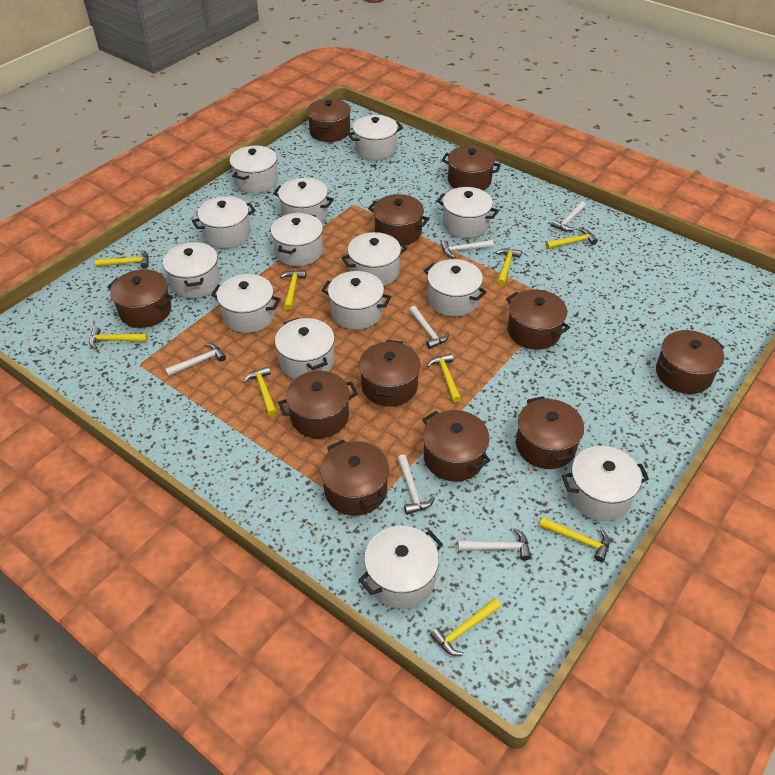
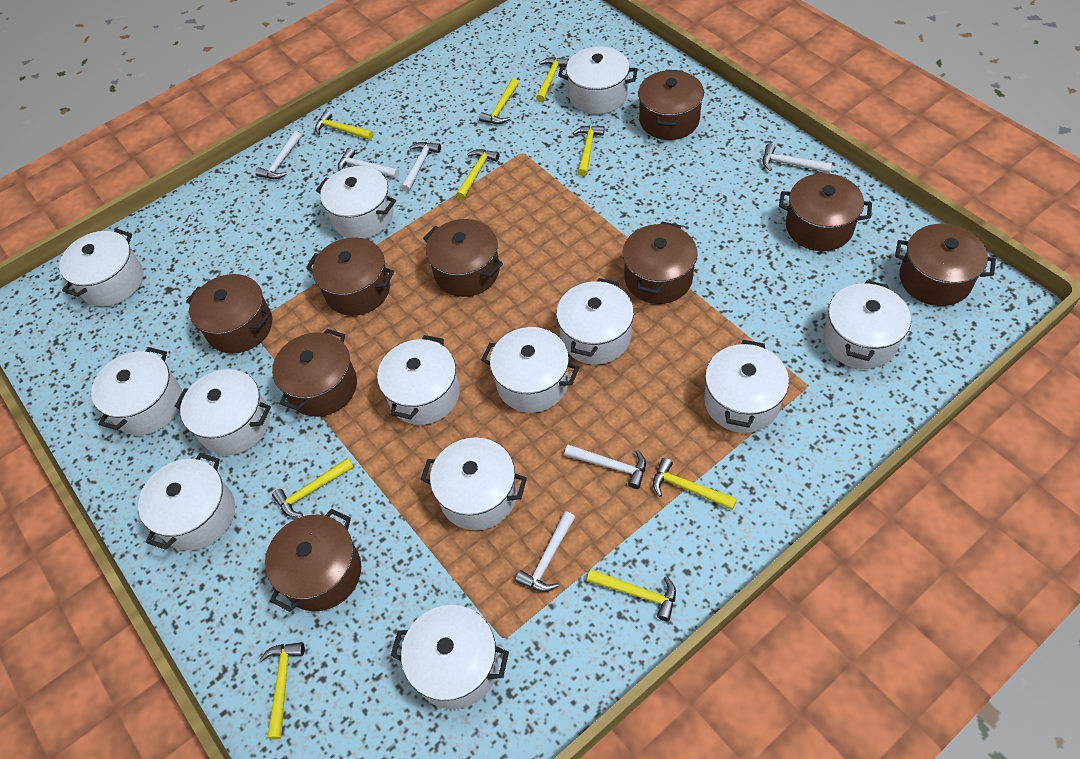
brown pot: [107,269,173,328] [278,371,358,438] [307,98,351,142] [320,440,389,516] [359,340,420,407] [368,194,429,246] [422,410,491,481] [442,145,501,191] [506,289,570,350] [516,396,584,469] [656,330,725,394] = 11 -> [186,274,272,354] [265,509,361,612] [272,329,357,417] [306,237,394,316] [423,219,503,297] [622,222,697,304] [638,70,704,140] [779,173,872,251] [895,224,996,306] = 9
white pot: [163,242,220,298] [192,196,256,248] [211,274,281,333] [230,146,278,193] [271,213,323,266] [273,178,334,223] [275,318,335,379] [321,271,391,330] [341,232,407,286] [348,115,403,160] [359,526,443,609] [424,259,487,317] [437,187,499,238] [562,446,649,521] = 14 -> [59,229,143,306] [91,347,182,435] [138,453,235,550] [175,369,271,455] [316,166,396,239] [377,335,460,425] [390,605,509,709] [420,437,527,530] [481,327,579,413] [556,278,634,365] [558,47,638,114] [704,340,789,433] [823,280,911,369] = 13

